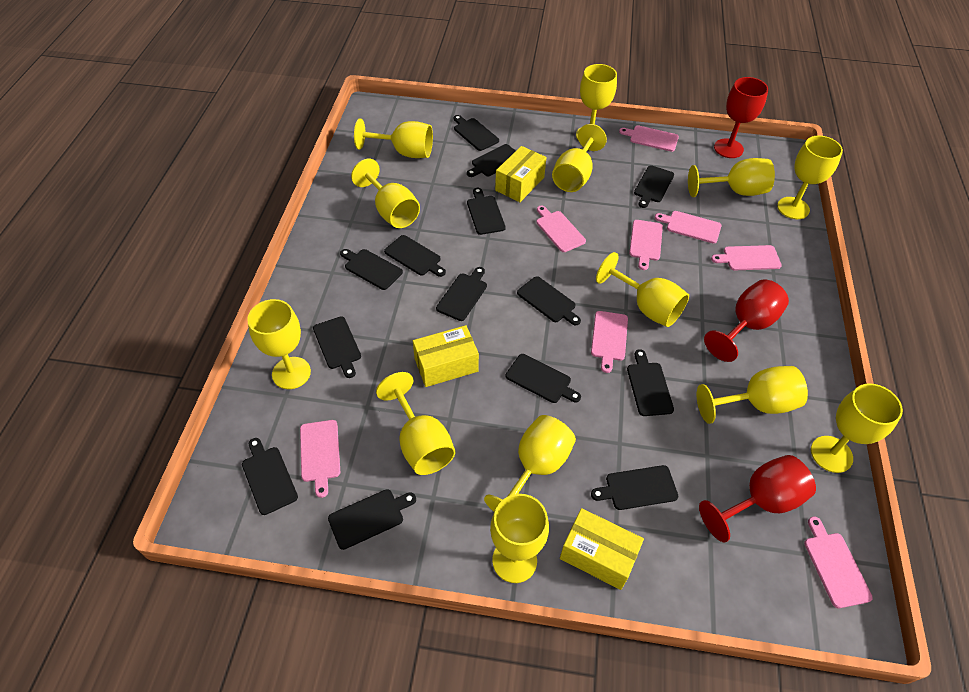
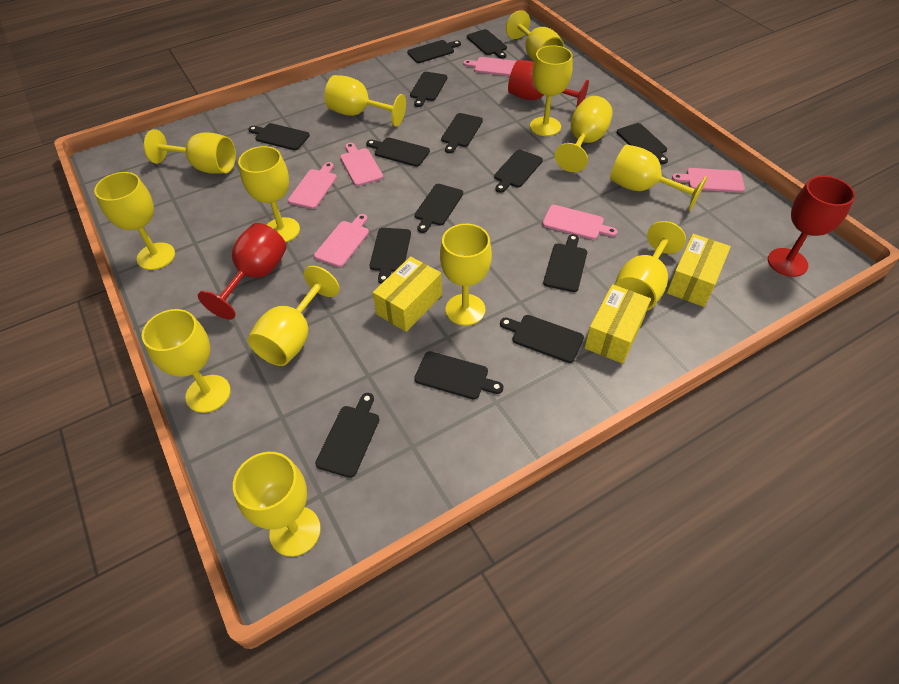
pink cutting board: [300,420,340,498] [536,206,586,252] [591,311,628,373] [619,125,679,152] [629,220,663,270] [655,211,721,244] [711,245,782,270] [804,517,873,608] = 8 -> [288,162,337,209] [314,214,369,267] [340,143,383,186] [463,57,516,76] [542,205,617,240] [672,168,745,193] = 6

